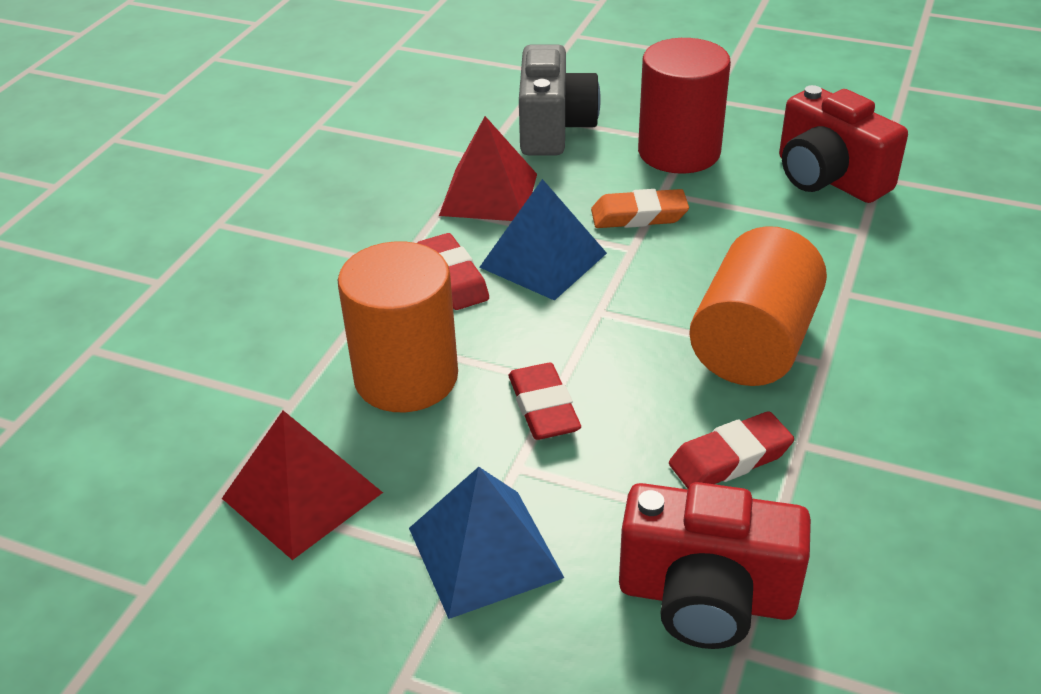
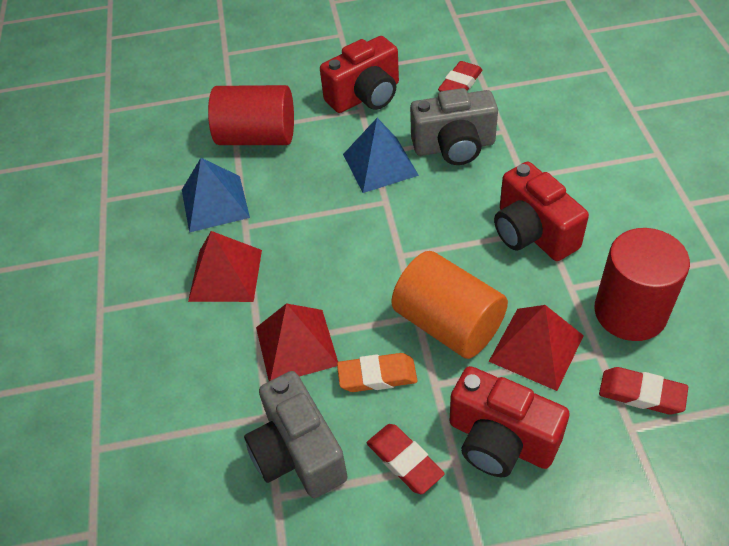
grey camera: [519,44,601,155] = 1 -> [244,371,348,498] [410,88,498,165] = 2
orange cylinder: [338,241,458,412] [689,226,827,386] = 2 -> [391,251,508,359] = 1
red camera: [619,482,811,649] [779,85,908,203] = 2 -> [320,36,399,113] [450,366,570,477] [494,162,589,261] = 3
red cylinder: [638,38,731,174] = 1 -> [208,85,294,145] [594,228,690,341] = 2
red pyramid: [222,411,383,560] [439,116,537,221] = 2 -> [188,231,262,302] [256,303,338,381] [488,305,584,391] = 3

